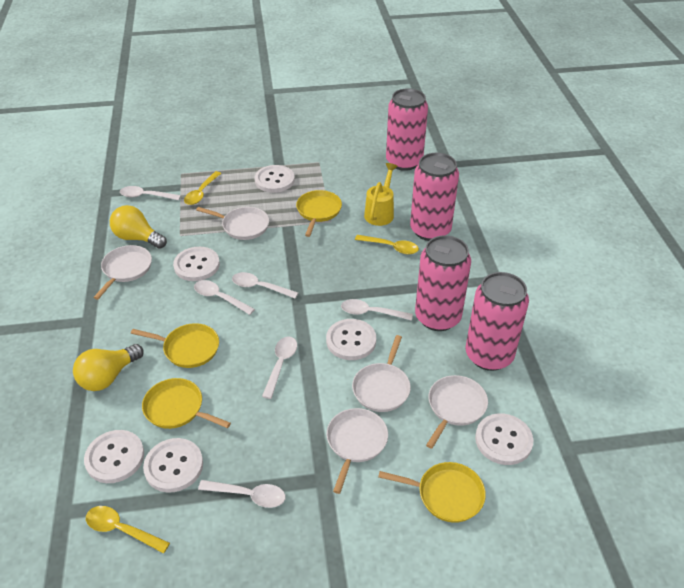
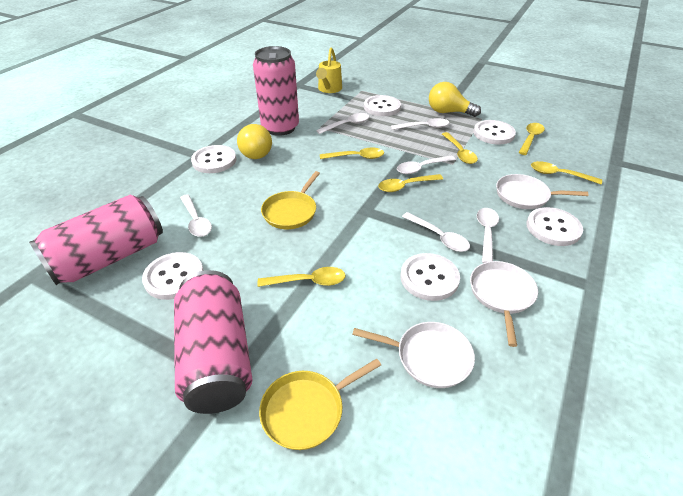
pink can: [386,88,428,171] [410,153,459,241] [415,235,471,331] [466,272,529,371] = 4 -> [29,195,163,285] [174,270,253,414] [253,46,299,136] = 3
white pan: [93,245,152,300] [196,207,269,240] [327,408,388,494] [352,335,411,412] [426,375,488,449] = 5 -> [352,322,475,388] [470,261,538,347] [496,174,588,209] = 3
yellow pan: [131,323,219,368] [142,378,231,429] [296,190,342,237] [378,462,486,523] = 4 -> [259,359,381,450] [261,171,320,229] = 2
yellow spoon: [86,506,170,554] [184,171,221,205] [355,235,419,254] = 3 -> [257,267,346,287] [320,148,384,159] [378,174,443,192] [442,132,478,164] [518,123,545,155] [531,161,602,184] = 6

